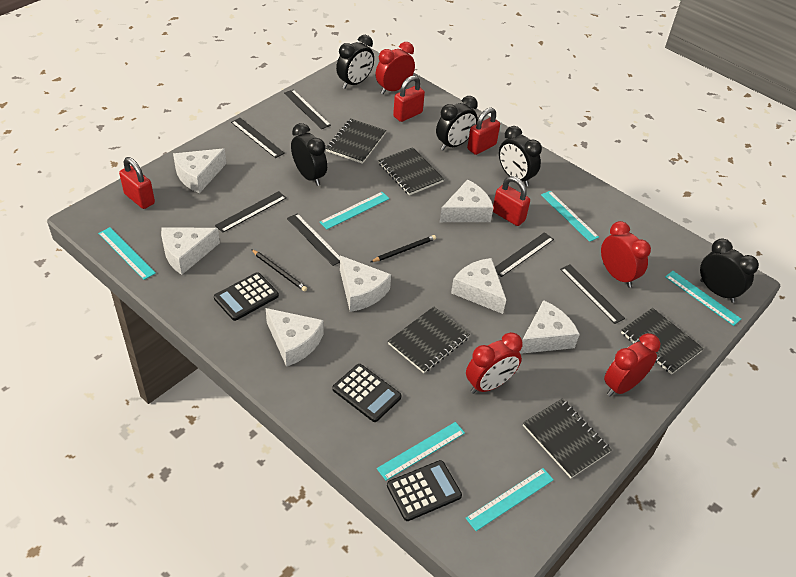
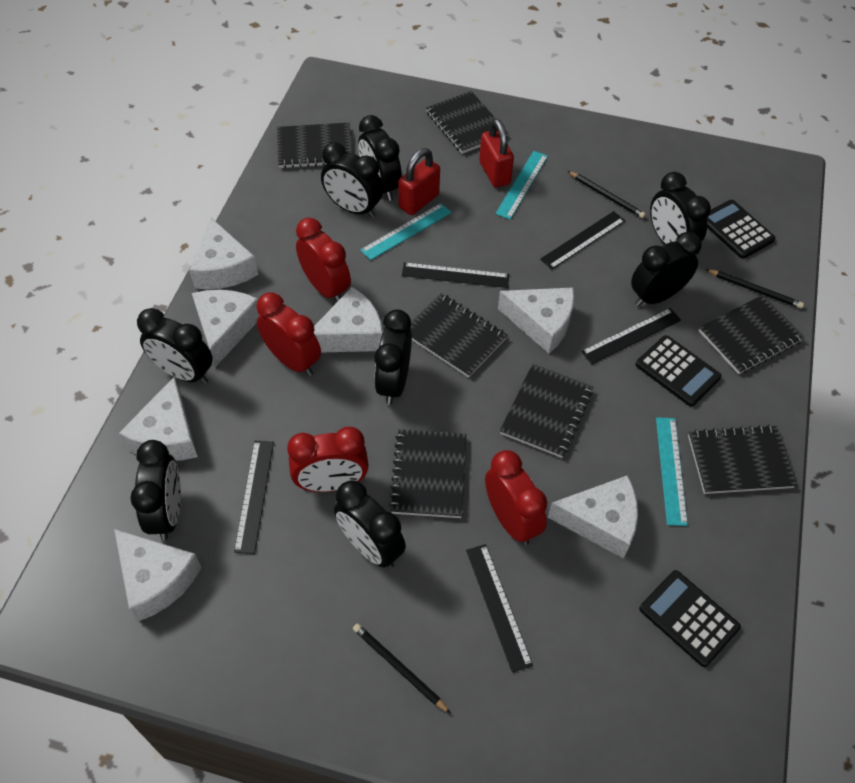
black clock: [291,123,327,186] [336,35,374,89] [436,96,478,150] [499,126,542,187] [700,239,759,303] = 5 -> [130,440,181,540] [137,308,213,384] [321,142,383,218] [334,480,406,568] [358,115,402,201] [374,309,412,405] [631,232,702,307] [650,172,711,245] = 8
black notebook: [326,118,386,164] [378,147,444,195] [388,307,470,373] [523,398,612,478] [621,308,704,375] = 5 -> [277,123,352,169] [389,429,466,518] [410,293,507,378] [426,91,508,154] [500,364,593,458] [688,425,797,494] [698,295,805,374] = 7
black pencil: [251,249,307,291] [371,235,436,262] = 2 -> [353,623,451,714] [568,171,646,218] [705,269,804,309] = 3
black ruler: [215,191,287,233] [231,118,285,158] [284,89,331,129] [287,213,340,266] [495,232,554,277] [560,264,625,324] = 6 -> [234,441,274,554] [402,262,510,288] [466,544,533,673] [540,211,625,269] [581,308,681,364] = 5
red padlock: [119,157,155,209] [393,76,425,122] [467,108,500,155] [493,176,530,226] = 4 -> [398,148,440,215] [479,119,514,188] = 2
turquoise ruler: [98,227,156,280] [320,192,390,229] [377,422,465,481] [466,468,554,531] [541,191,599,242] [665,271,741,326] = 6 -> [360,203,451,260] [495,151,548,219] [656,417,688,526] = 3

